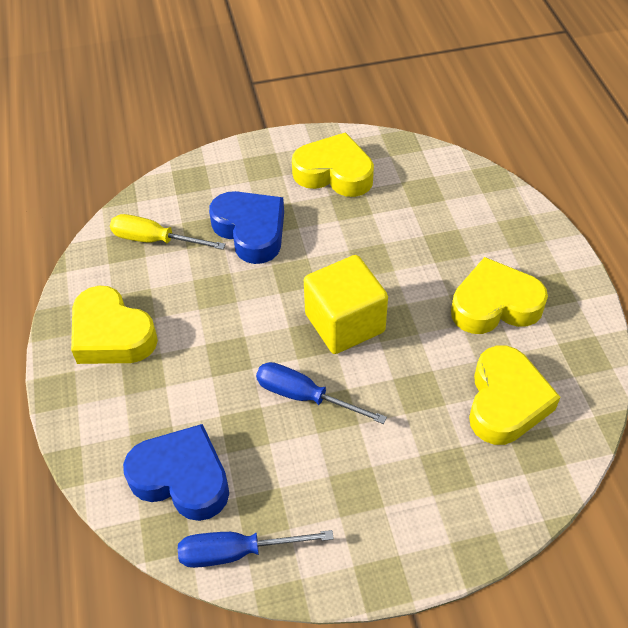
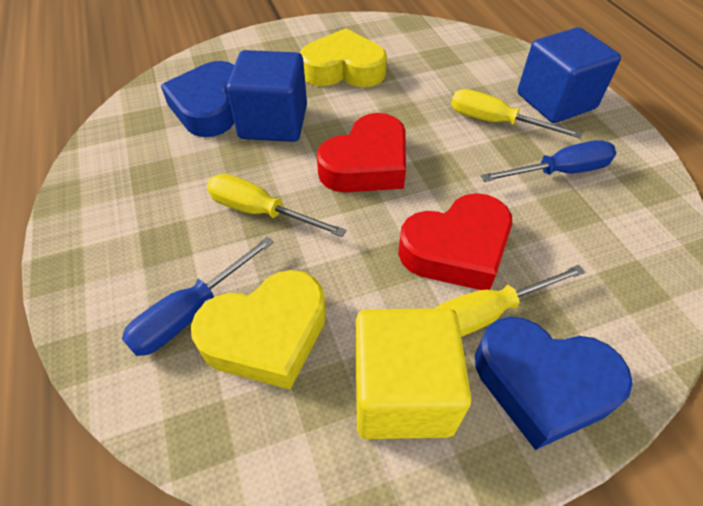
blue cube: none = 0 -> [227,50,307,142] [518,27,621,123] = 2
red heart: none = 0 -> [317,113,406,192] [398,193,512,290] = 2
yellow heart: [71,286,158,364] [292,132,374,197] [451,257,548,334] [469,345,561,445] = 4 -> [191,270,326,389] [300,28,387,87] = 2
yellow screwdriver: [110,214,226,250] = 1 -> [207,174,346,237] [435,265,585,337] [451,89,583,139] = 3

